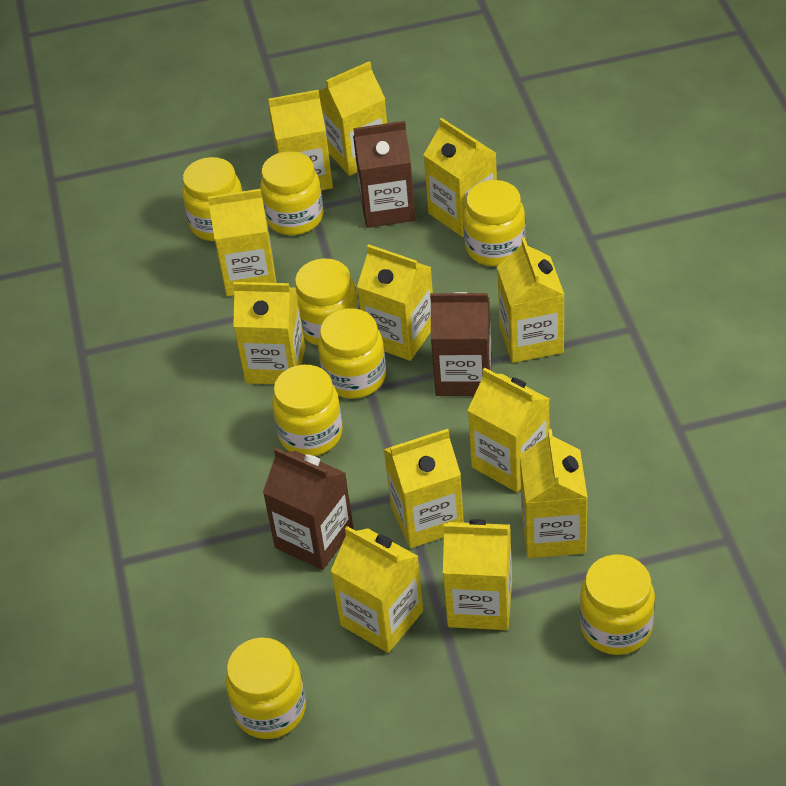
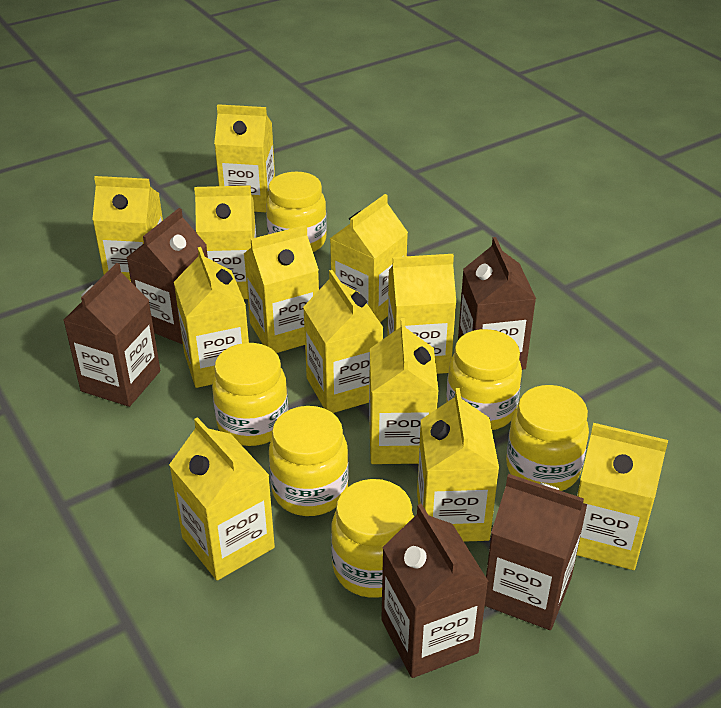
brown carton: [263,448,354,570] [353,121,416,228] [430,292,492,396] = 3 -> [64,263,160,407] [126,208,208,344] [381,504,489,678] [458,237,536,370] [485,474,587,630] = 5
yellow jar: [182,157,242,241] [226,638,306,739] [260,151,324,235] [272,365,343,456] [295,258,359,346] [318,308,386,399] [463,180,526,266] [579,554,655,655] = 8 -> [212,343,288,446] [266,172,327,252] [269,406,349,516] [331,479,414,598] [446,329,522,430] [506,385,589,491] = 6

